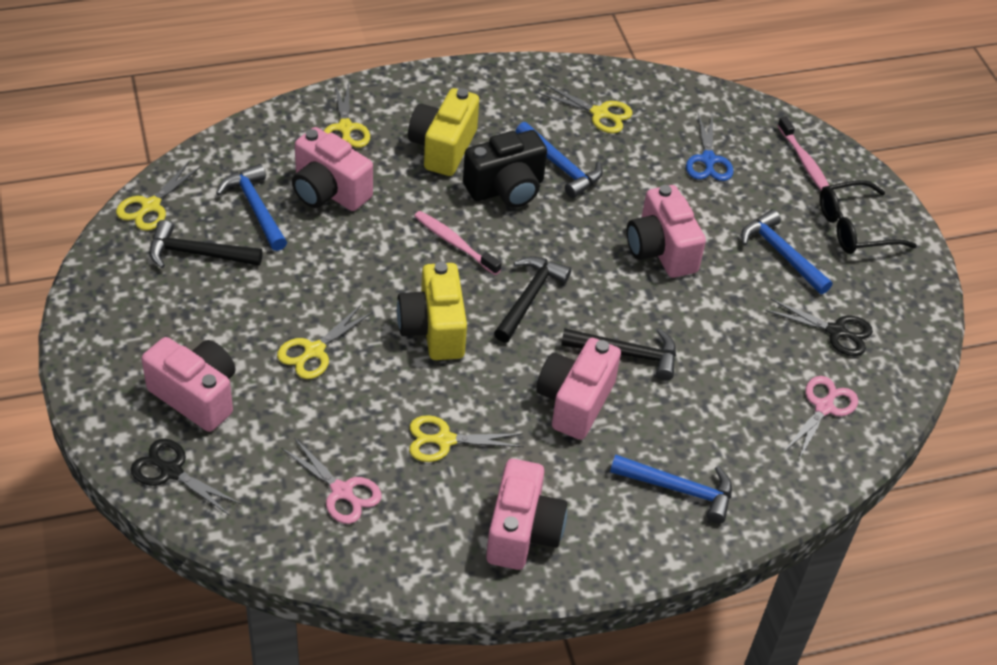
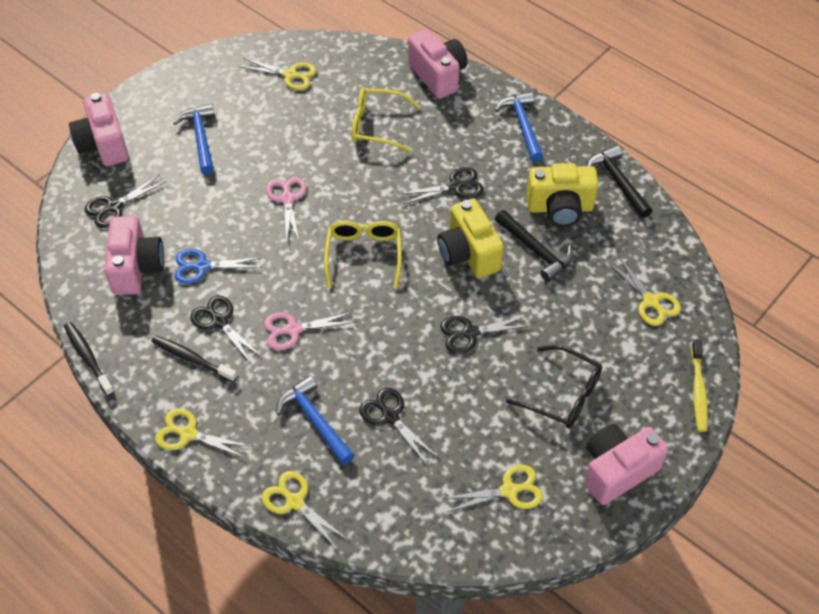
black camera: [463,130,547,208] = 1 -> none = 0
black hammer: [149,220,263,268] [494,256,571,343] [561,328,676,380] = 3 -> [495,210,573,282] [587,145,652,218] = 2
black scissors: [131,439,241,516] [765,299,873,356] = 2 -> [85,175,166,228] [190,295,262,363] [359,388,437,465] [400,167,484,204] [440,315,532,354] = 5
black toothbrush: none = 0 -> [64,322,115,396] [151,335,237,382] = 2
blue hammer: [216,164,287,251] [515,122,603,198] [610,455,732,524] [741,209,832,294] = 4 -> [173,104,215,175] [276,375,354,465] [495,92,543,162] = 3
pink camera: [142,337,236,432] [292,127,373,211] [486,459,568,570] [536,338,621,440] [627,185,706,278] = 5 -> [69,92,129,166] [104,216,164,295] [408,29,468,99] [585,424,668,505] = 4
pink toothbrush: [414,211,502,275] [777,116,829,190] = 2 -> none = 0
yellow glasses: none = 0 -> [324,221,402,289] [352,88,420,153] = 2
yellow toothbrush: none = 0 -> [691,339,708,432] = 1

